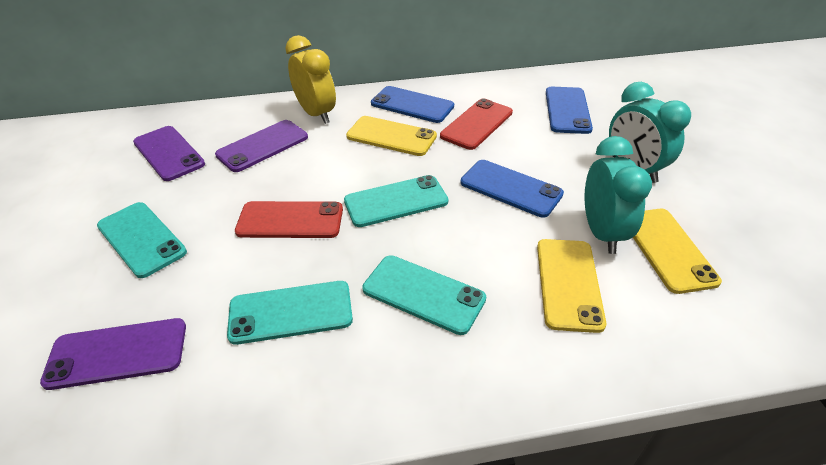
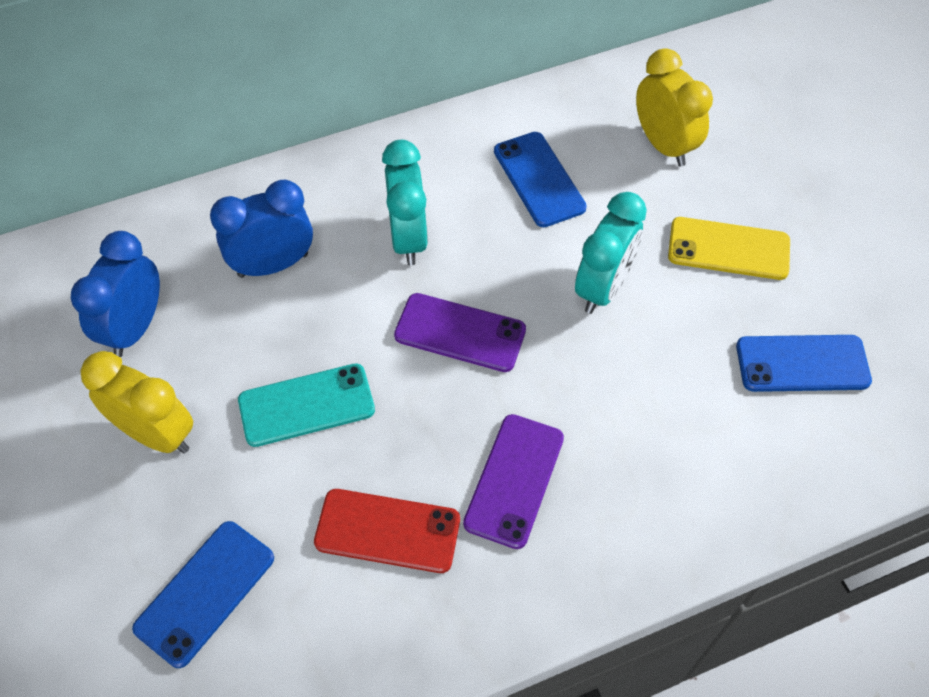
blue clock: none = 0 -> [71,231,160,357] [210,180,313,278] = 2
purple phone: [40,318,186,390] [133,126,205,181] [215,120,308,172] = 3 -> [394,293,526,372] [463,414,564,549] = 2
red phone: [235,201,343,238] [440,99,513,150] = 2 -> [314,489,460,573] = 1
turquoise phone: [97,202,187,278] [227,281,353,345] [344,175,448,227] [362,255,486,335] = 4 -> [238,363,375,447] = 1
yellow clock: [285,35,336,124] = 1 -> [80,351,193,453] [636,48,713,166] = 2
yellow phone: [346,116,437,156] [537,239,606,333] [633,209,722,294] = 3 -> [668,217,790,280] = 1

